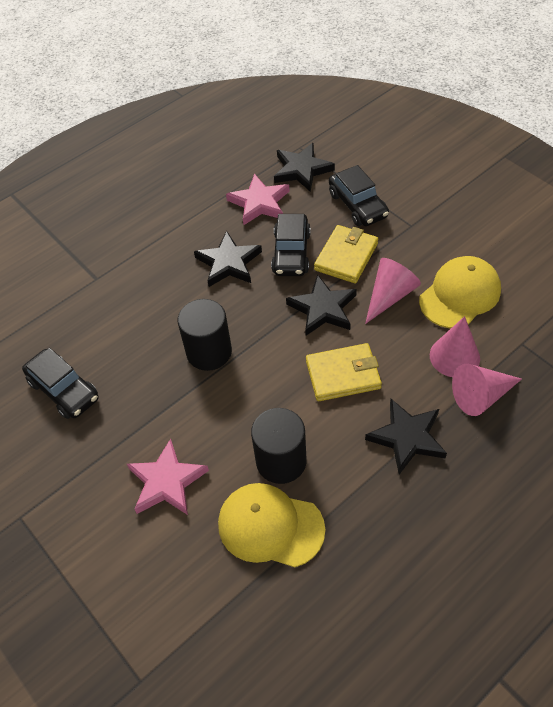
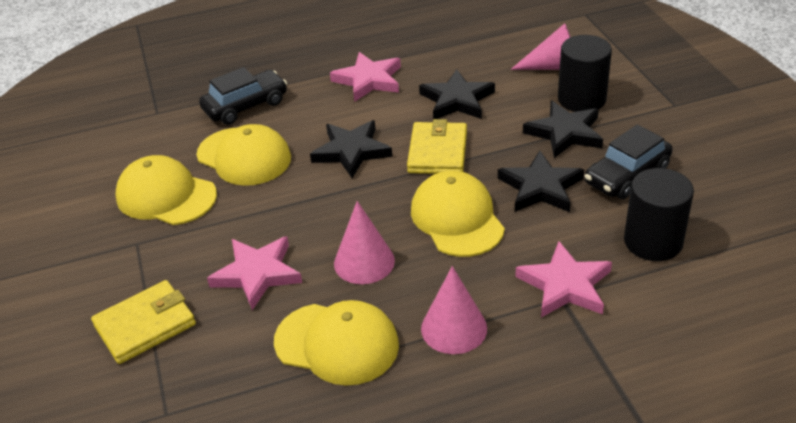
black car: [22,348,98,419] [271,214,311,276] [329,165,389,226] = 3 -> [199,67,287,125] [585,125,673,199] = 2
pink star: [127,439,209,515] [226,174,289,225] = 2 -> [207,236,302,310] [330,52,401,102] [515,241,612,317] = 3
yellow cap: [218,483,325,567] [419,256,501,328] = 2 -> [115,155,217,225] [196,124,291,186] [274,300,399,386] [411,171,505,257] = 4

